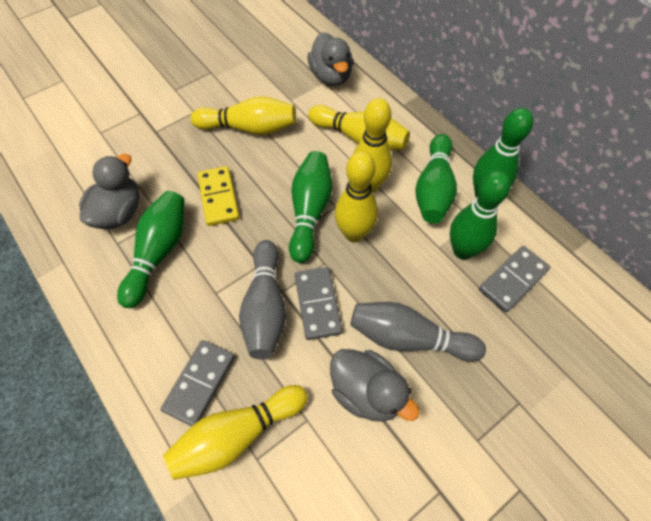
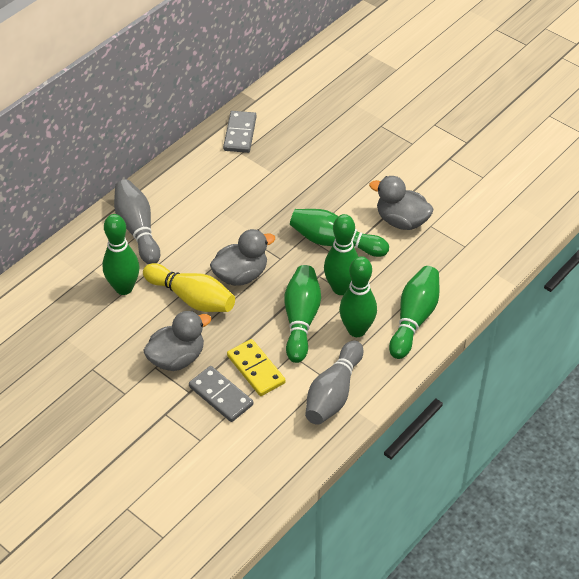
green bowling pin: [117,191,184,308] [289,151,332,263] [415,134,457,224] [450,170,511,260] [473,108,533,198] = 5 -> [103,214,139,295] [284,265,321,363] [290,209,389,257] [324,214,358,295] [339,256,377,337] [389,266,439,359] = 6
grey domino: [161,340,235,426] [295,267,342,340] [479,246,550,313] = 3 -> [189,366,253,422] [223,111,257,153] = 2
yellow bowling pin: [163,385,308,480] [191,96,296,135] [308,105,410,150] [335,151,378,242] [353,98,392,193] = 5 -> [143,263,235,312] = 1

